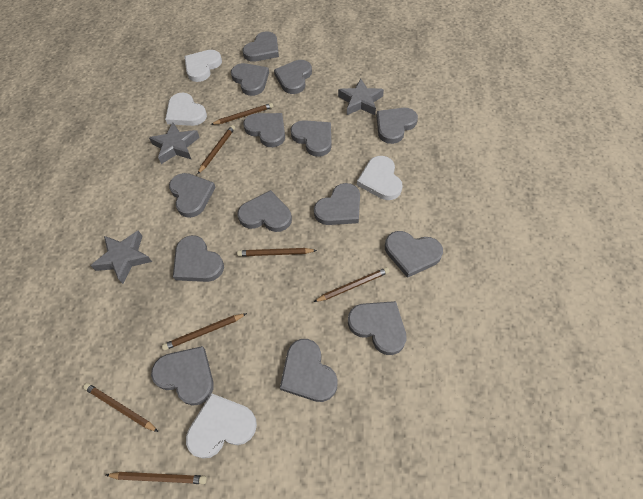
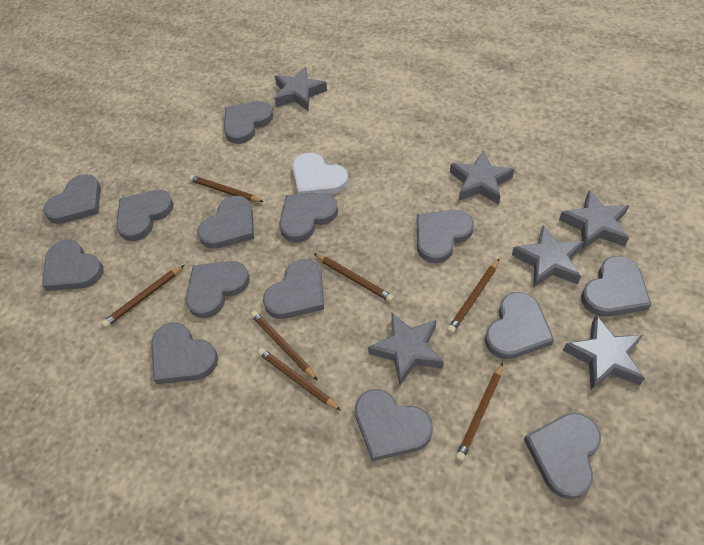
grey star: [90,230,152,284] [149,122,200,164] [338,79,384,115] = 3 -> [274,67,327,110] [368,312,444,385] [450,150,514,204] [512,225,584,287] [559,191,629,250] [563,316,645,390] = 6
white heart: [165,93,207,126] [184,50,222,82] [186,393,257,459] [357,156,403,200] = 4 -> [292,153,348,195] = 1

